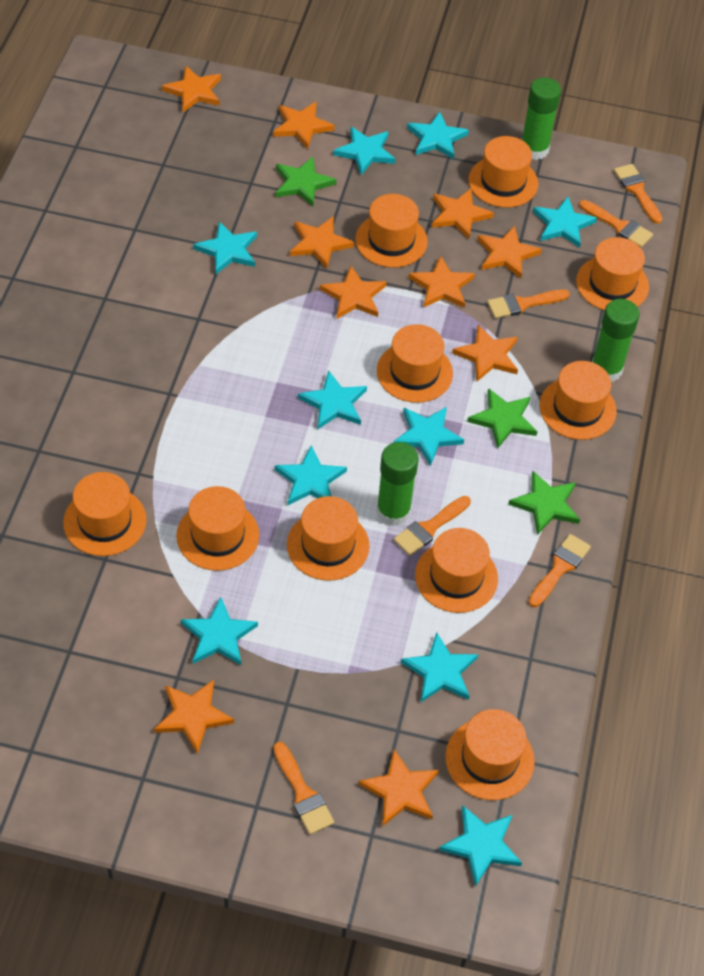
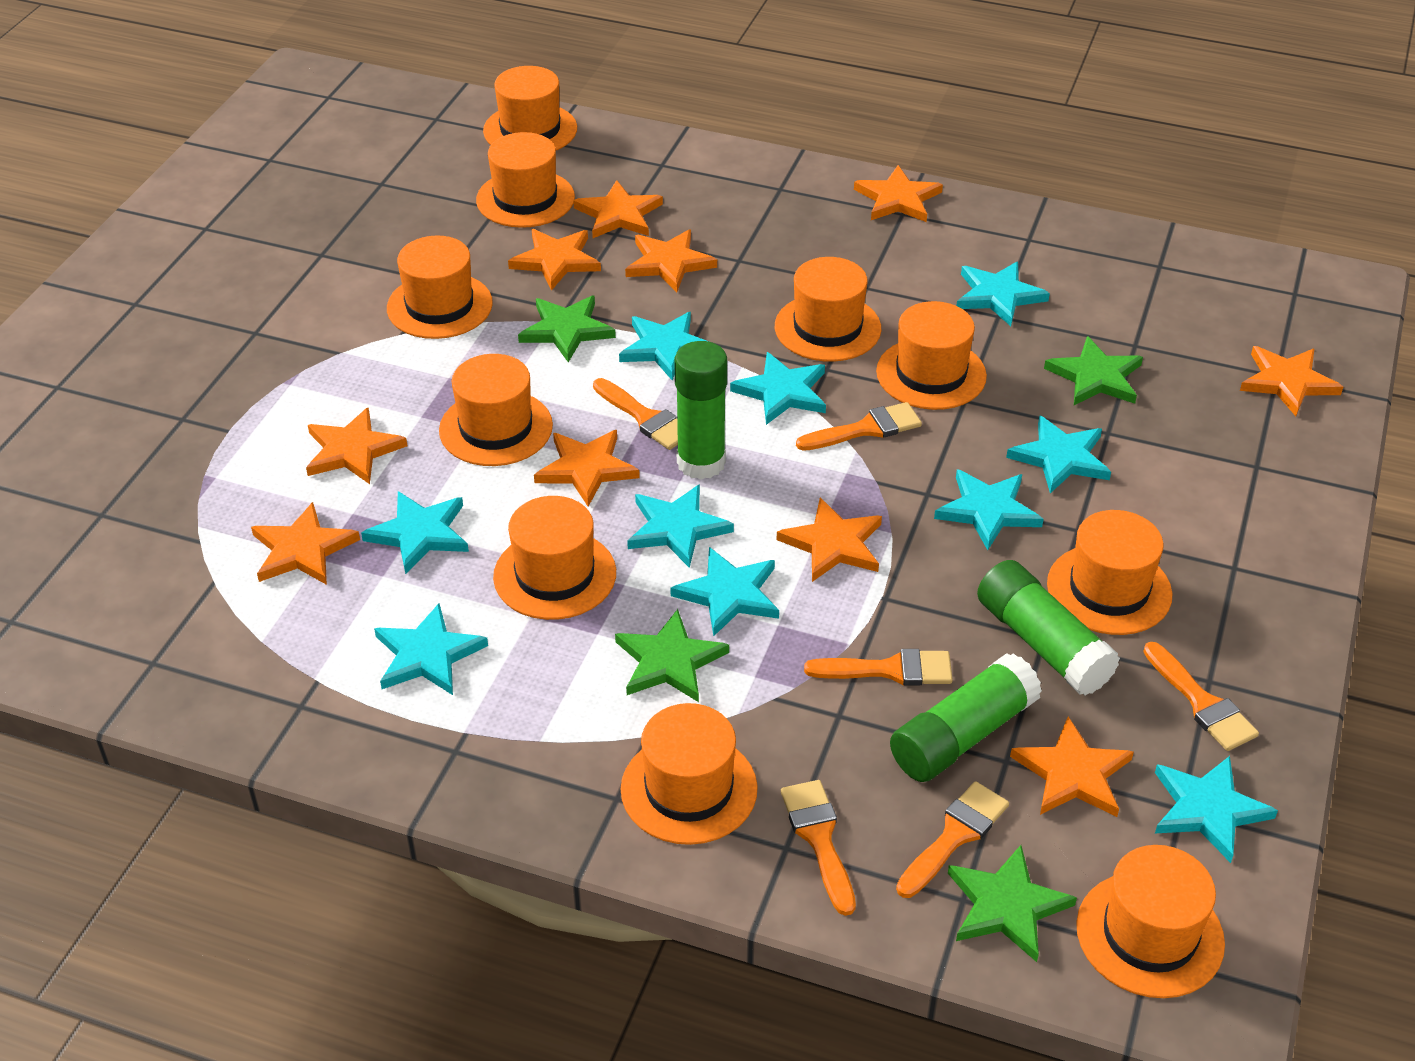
green star: [276,157,337,207] [467,388,538,449] [508,471,580,535] = 3 -> [518,296,616,362] [615,609,729,702] [948,845,1077,962] [1044,336,1143,405] = 4

